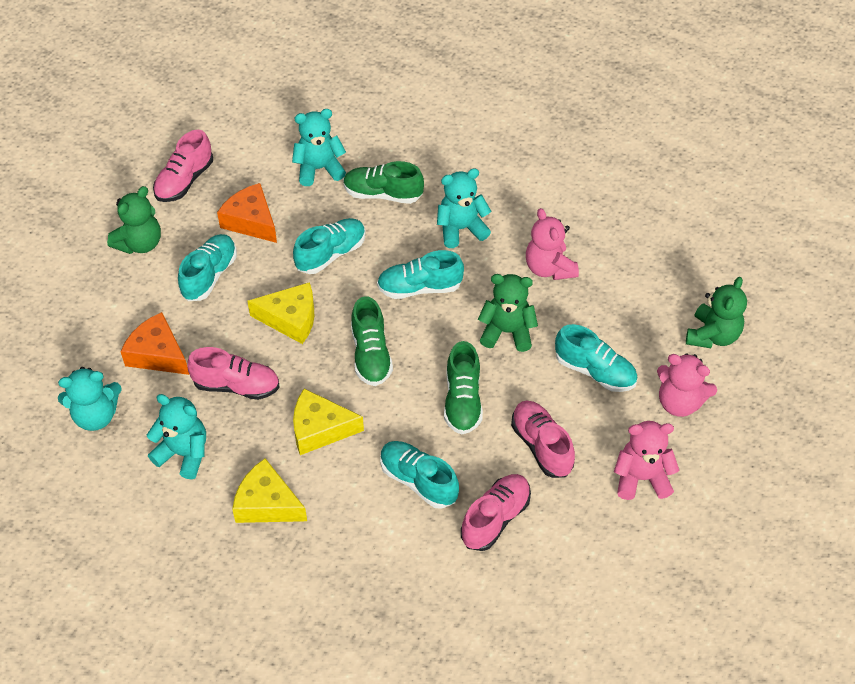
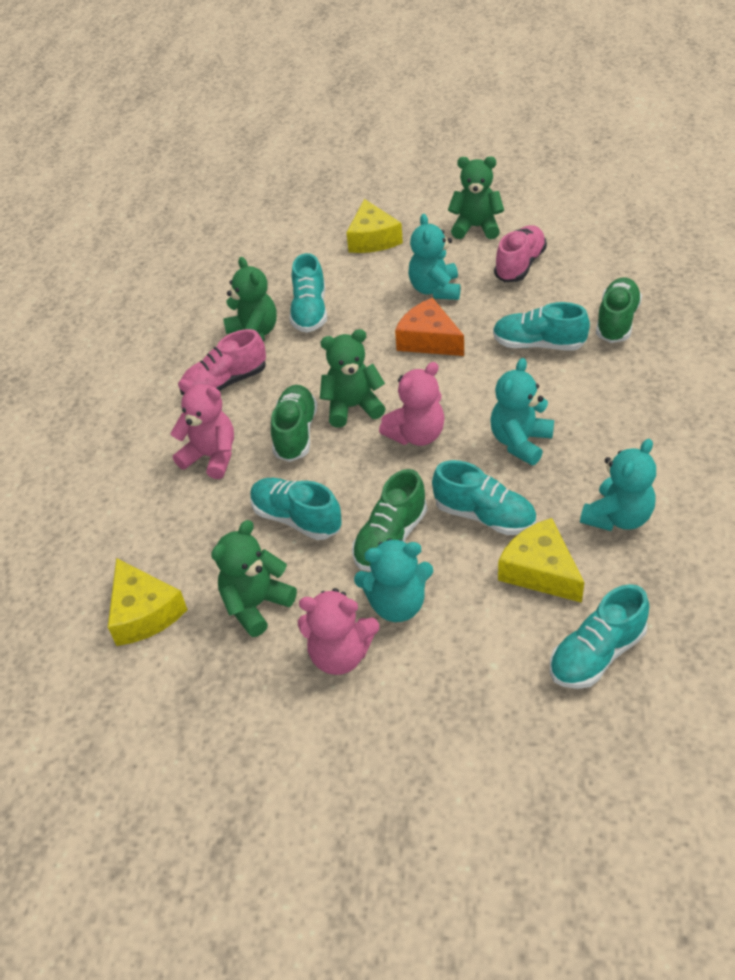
green teddy bear: [107,186,161,254] [478,274,538,352] [686,277,747,348] = 3 -> [211,520,297,637] [223,257,277,341] [320,329,386,428] [448,157,504,239] = 4
orange cheese: [120,312,189,375] [217,183,277,243] = 2 -> [395,298,464,356] = 1
pink shoe: [153,130,213,202] [187,347,280,400] [461,474,531,551] [511,401,575,478] = 4 -> [180,329,266,395] [494,225,547,282] = 2

